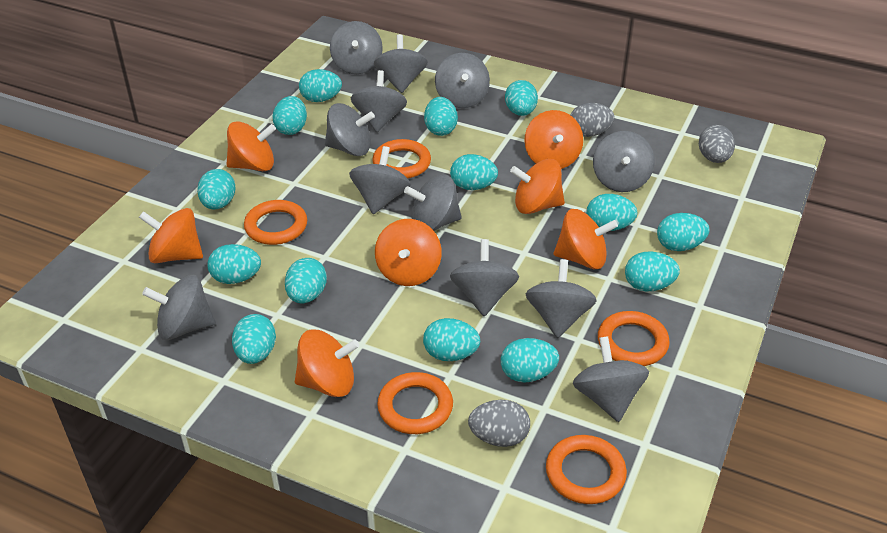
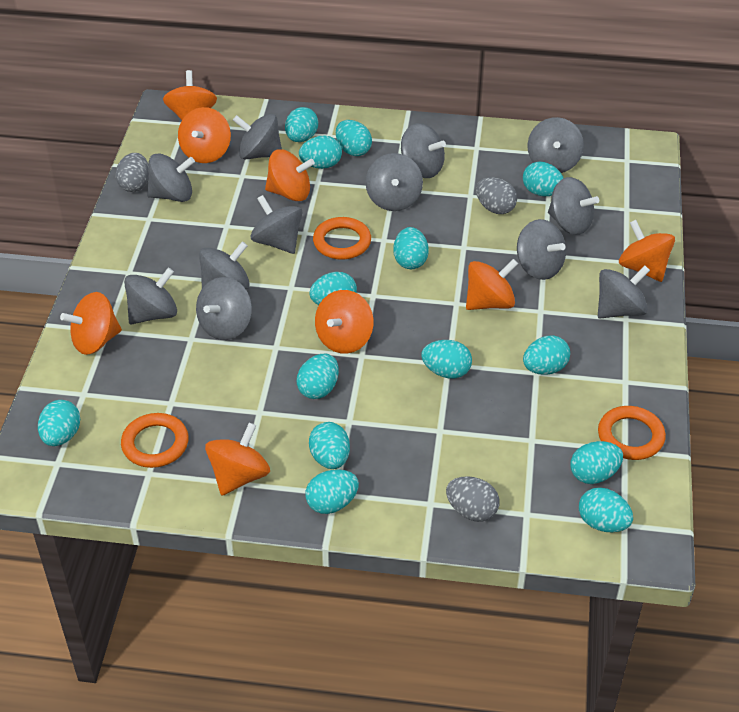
orange ring: [244,200,307,245] [372,139,431,178] [377,372,453,434] [546,435,627,504] [598,311,670,366] = 5 -> [121,413,189,468] [313,217,371,260] [598,406,666,460] = 3
orange spinning top: [139,208,203,263] [227,121,276,171] [295,330,359,397] [375,219,442,286] [510,159,565,214] [524,110,583,169] [554,209,618,269] = 7 -> [60,292,122,355] [163,70,217,120] [178,107,231,163] [205,423,270,496] [265,149,315,201] [315,290,374,354] [466,259,518,310] [619,220,675,282] = 8

